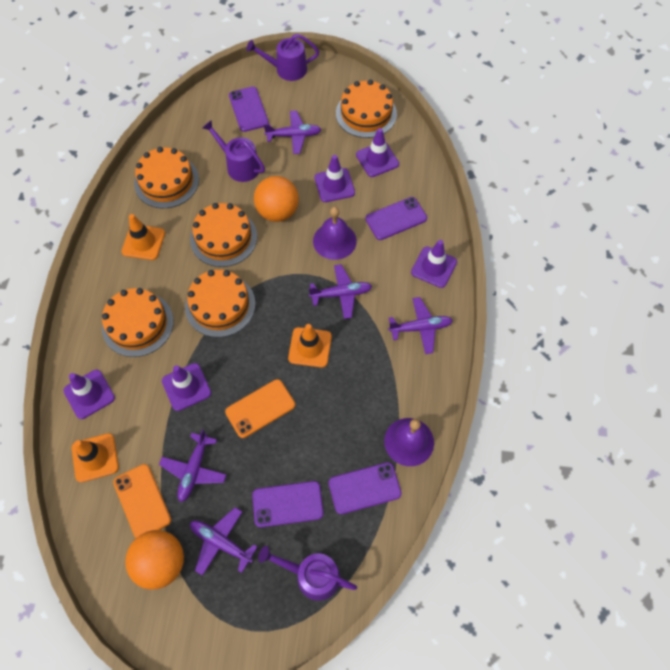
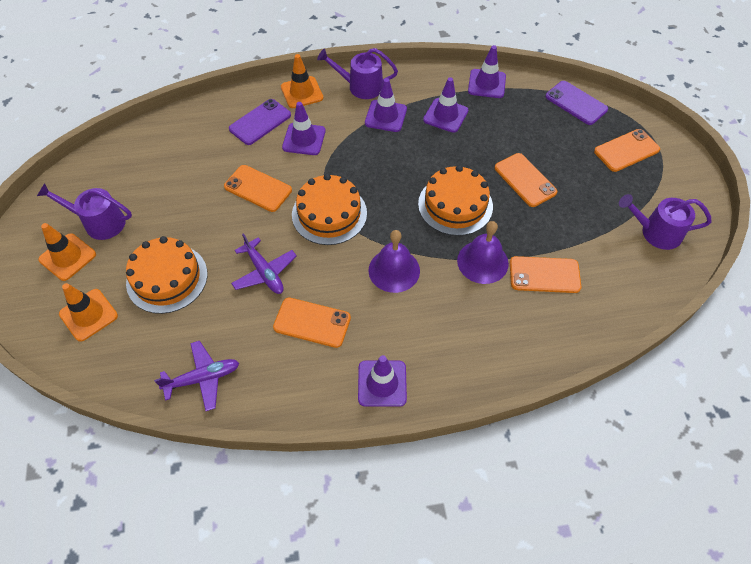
orange ball: [125,530,184,590] [254,176,299,222] = 2 -> none = 0
orange cake: [102,288,174,357] [134,147,199,208] [185,270,256,337] [190,203,257,267] [336,80,397,138] = 5 -> [126,236,207,314] [292,174,367,245] [418,165,493,236] = 3
orange phone: [113,464,171,538] [225,379,295,438] = 2 -> [224,165,292,212] [273,297,351,348] [495,153,557,207] [510,256,581,293] [594,129,660,172] = 5
purple phone: [229,87,269,132] [252,481,323,528] [329,462,402,514] [365,197,427,240] = 4 -> [229,99,291,145] [545,81,608,125] = 2
purple plane: [159,429,226,502] [190,507,257,576] [263,110,322,154] [309,264,372,319] [388,297,453,354] = 5 -> [154,341,239,411] [231,233,297,294] = 2

